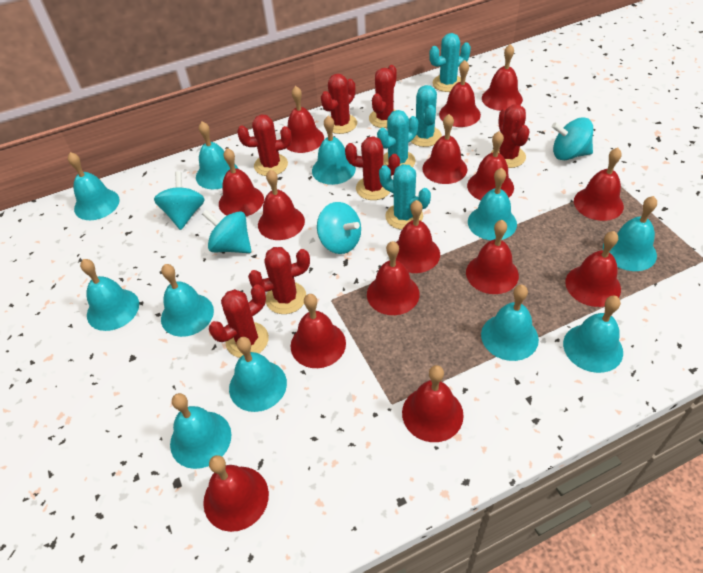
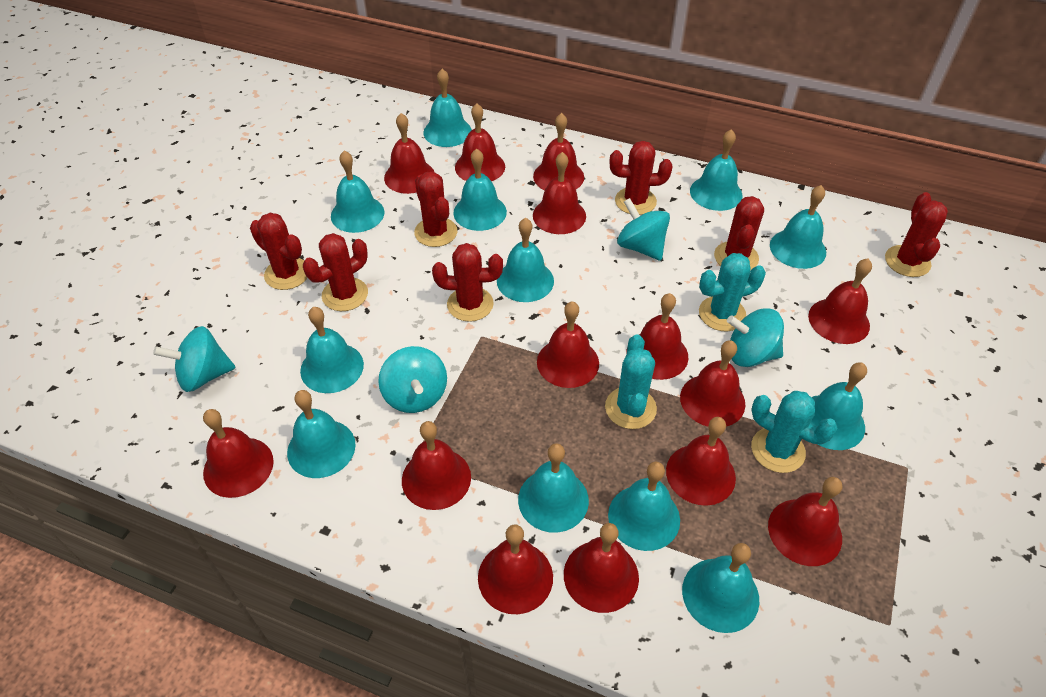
red bell: [203,455,269,532] [219,148,264,216] [258,169,305,240] [286,86,324,153] [291,294,346,368] [367,241,420,315] [396,200,440,273] [402,365,464,442] [422,114,467,184] [439,60,481,127] [466,220,519,294] [467,131,514,200] [482,44,523,111] [565,231,621,307] [574,148,624,221] = 15 -> [203,409,274,498] [384,113,434,194] [402,421,471,510] [455,103,505,181] [478,524,553,614] [533,113,584,190] [533,152,586,234] [537,301,599,388] [564,523,639,613] [626,293,688,380] [666,417,736,506] [680,340,745,427] [768,477,842,566] [808,259,872,344] = 14
turquoise bell: [68,152,120,220] [80,259,139,331] [161,264,214,337] [170,393,231,469] [196,122,238,189] [229,337,287,412] [312,116,356,185] [468,168,517,240] [481,285,539,361] [563,296,623,373] [603,196,657,271] = 11 -> [287,390,356,478] [300,307,364,393] [331,150,385,233] [423,69,472,147] [453,149,507,231] [497,218,554,302] [518,443,589,533] [608,462,680,551] [682,543,759,633] [690,129,742,211] [770,185,826,269] [810,362,867,450] = 12
turquoise cactus: [377,110,418,167] [379,164,431,230] [411,85,442,147] [429,33,471,92] = 4 -> [605,334,657,429] [699,253,766,331] [751,391,838,473] = 3

